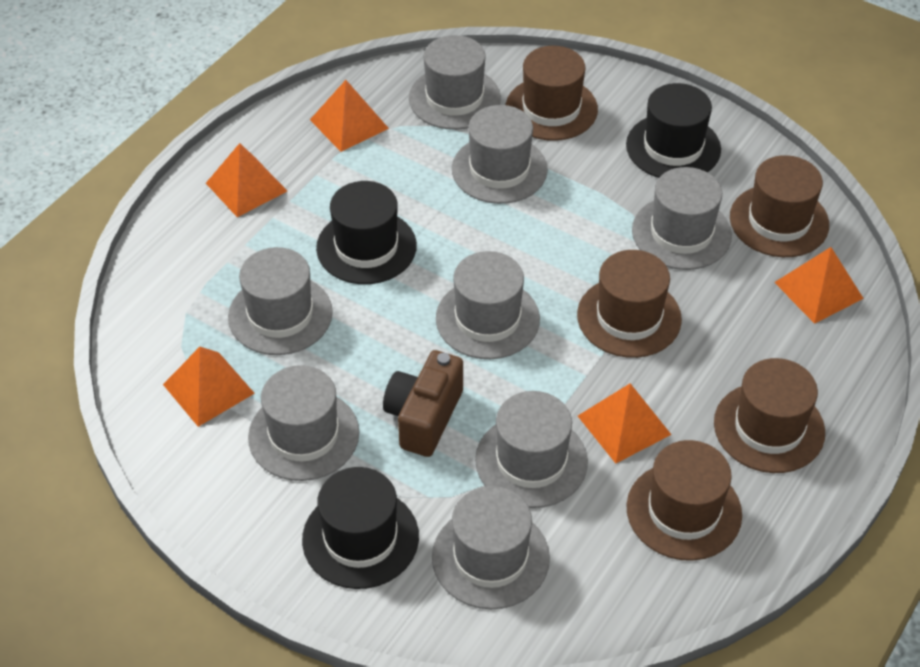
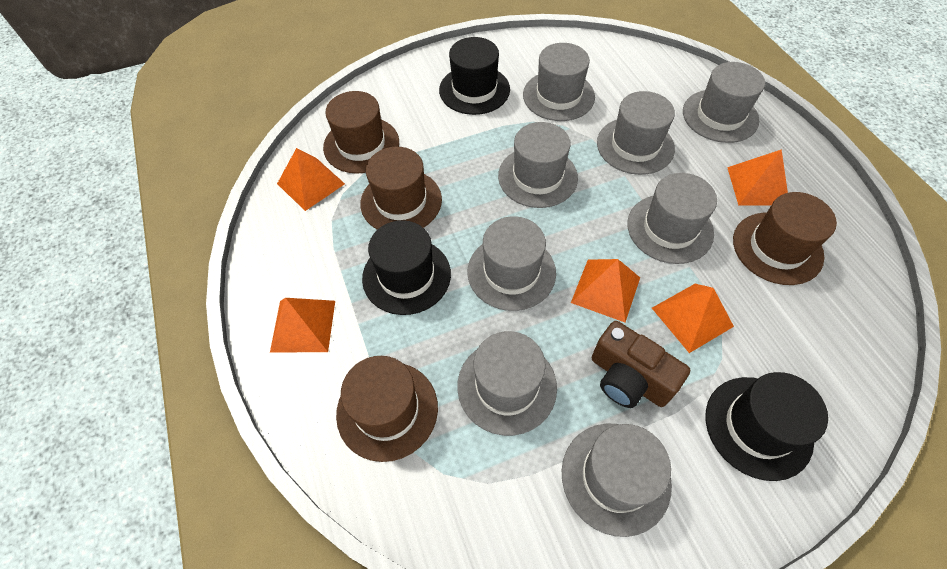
brown hat: [506,46,598,141] [577,250,682,358] [626,440,742,561] [714,358,825,473] [730,155,829,257] = 5 -> [323,91,399,174] [336,356,438,462] [360,147,442,230] [733,192,837,285] = 4

